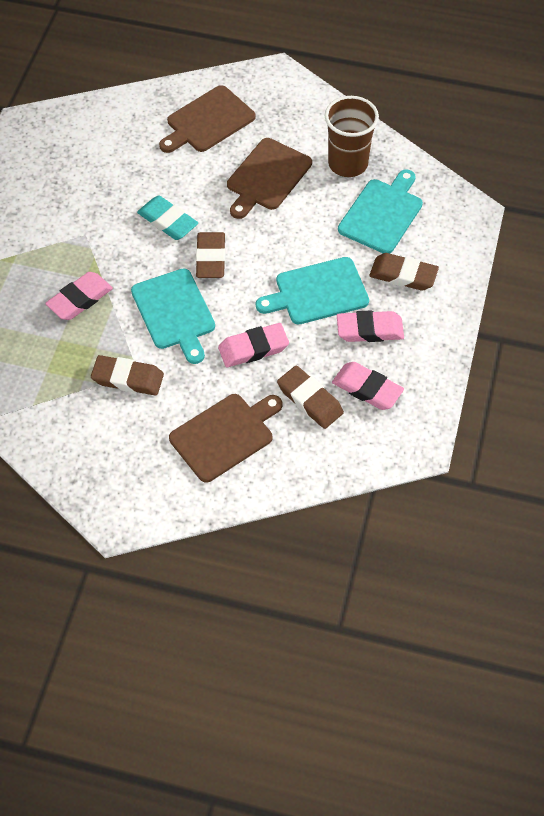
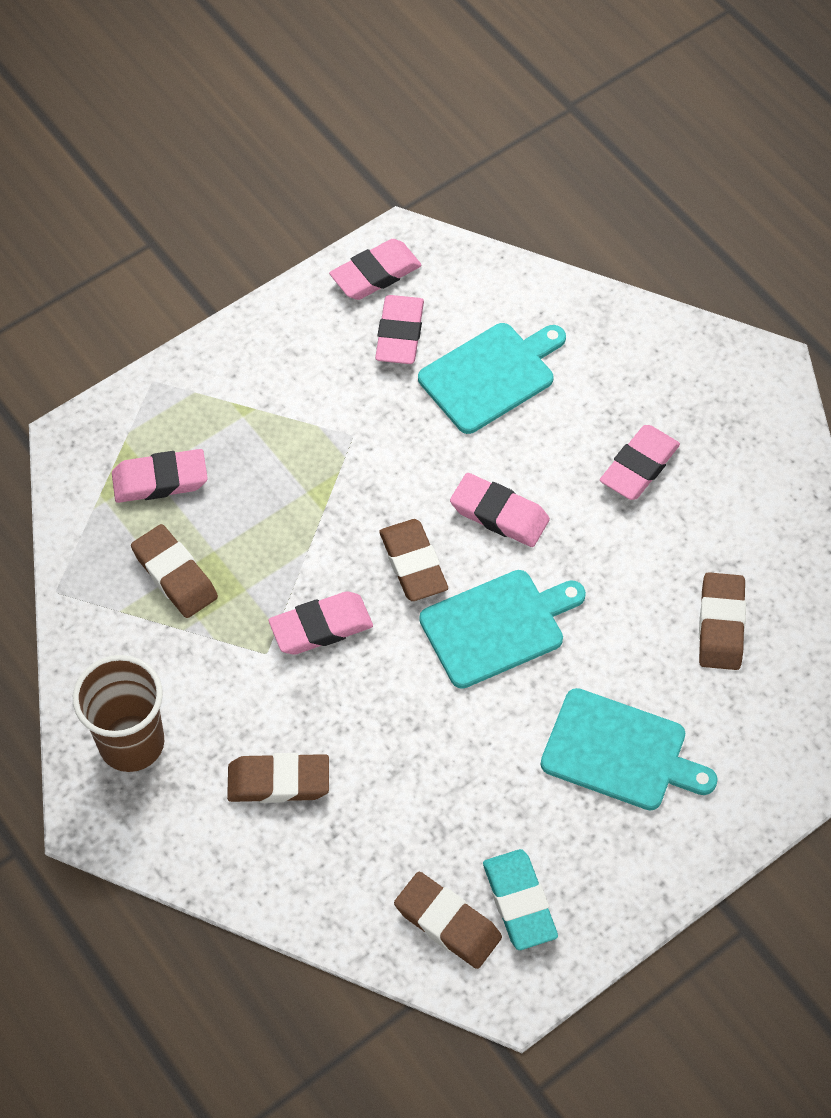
brown cutting board: [159,85,256,153] [169,394,283,483] [227,138,312,219] = 3 -> none = 0
brown eraser: [91,355,164,396] [196,232,225,278] [277,365,344,429] [369,253,439,291] = 4 -> [131,524,218,618] [227,753,329,803] [379,519,448,601] [394,872,502,969] [699,572,746,670] = 5
pink eraser: [45,272,113,320] [218,323,289,367] [332,362,404,410] [337,311,404,342] = 4 -> [112,449,208,503] [269,591,373,655] [329,239,422,300] [375,295,424,364] [450,473,550,547] [600,425,680,500] = 6

